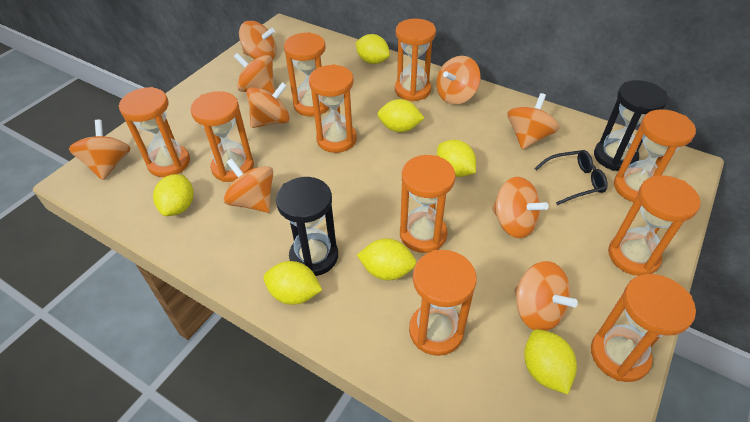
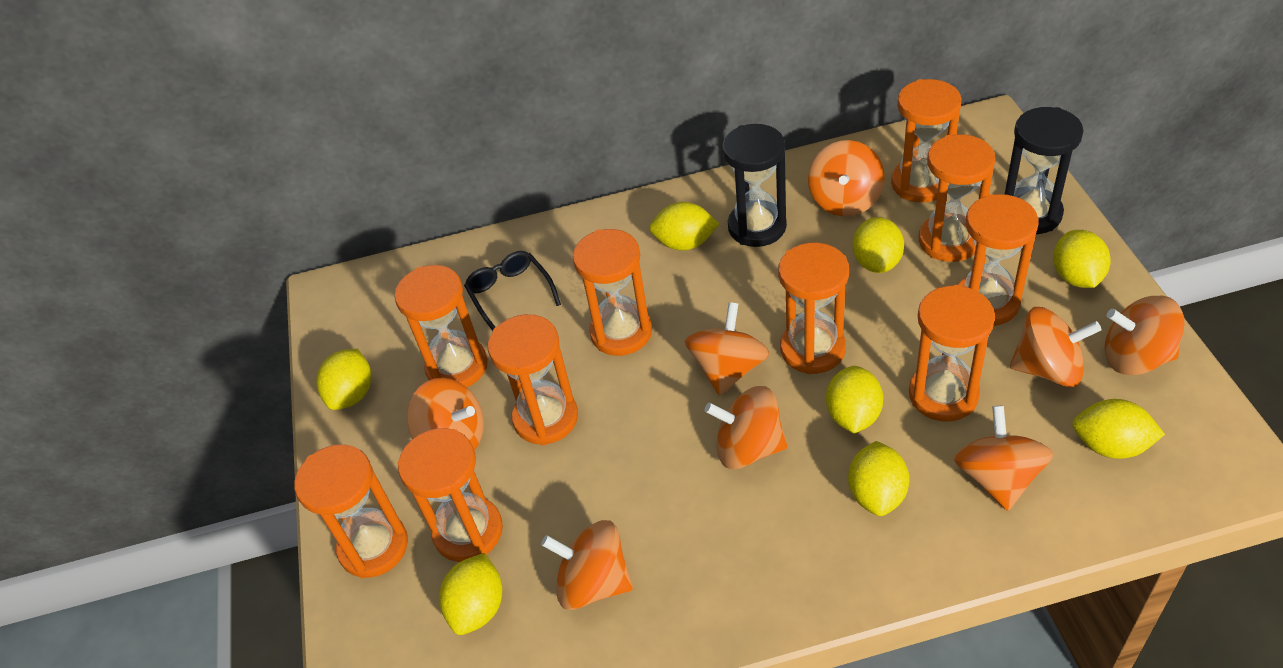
orange spinning top: [69,120,130,180] [223,158,273,213] [234,53,275,94] [239,21,277,60] [246,82,290,128] [436,56,481,105] [492,177,549,238] [507,93,559,150] [514,261,578,331] = 9 -> [407,378,484,451] [541,520,633,610] [685,302,769,396] [705,386,787,469] [808,140,885,216] [953,406,1053,511] [1010,307,1102,387] [1105,296,1184,375] = 8
yellow lemon: [153,174,194,216] [263,261,322,305] [355,34,390,64] [357,238,416,280] [377,99,424,132] [437,140,476,177] [524,329,577,394] = 7 -> [316,349,371,410] [439,553,502,635] [649,202,719,250] [826,366,883,434] [848,441,909,516] [853,217,904,273] [1053,230,1111,288] [1072,399,1165,459] = 8

